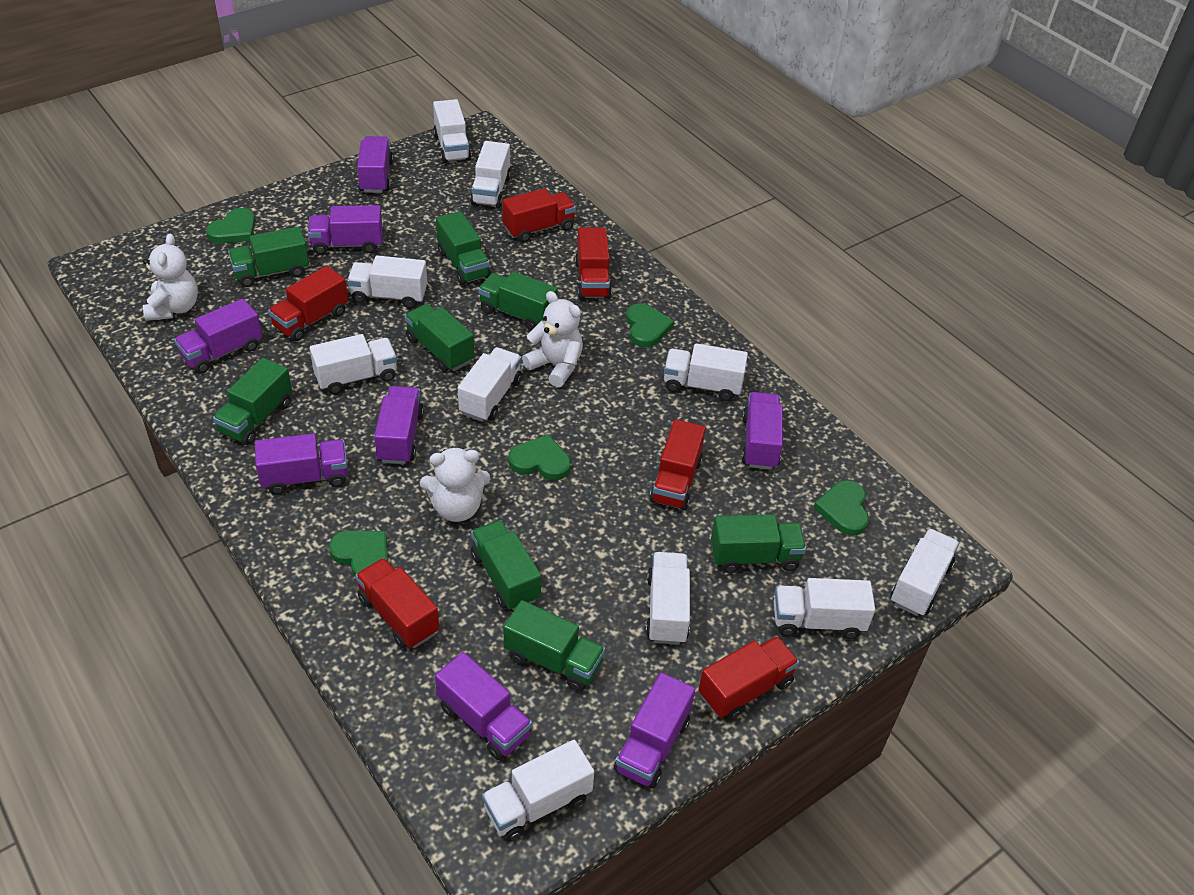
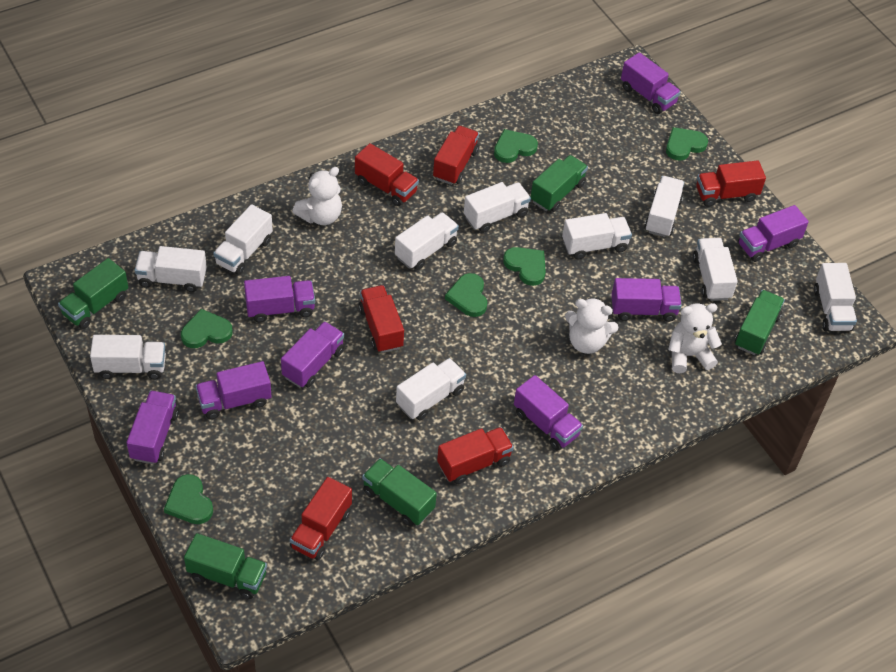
green heart: [206,208,255,243] [329,531,388,576] [509,434,571,480] [626,303,674,347] [814,480,869,536] = 5 -> [164,474,213,524] [181,309,233,348] [445,273,487,317] [494,129,538,163] [503,247,546,286] [666,127,708,161] = 6
green truck: [213,358,292,445] [228,227,309,287] [404,304,474,372] [436,211,491,285] [471,520,541,611] [478,271,557,331] [503,600,605,691] [711,514,806,573] = 8 -> [58,258,129,329] [184,533,267,599] [362,458,437,526] [531,155,588,212] [735,290,785,355] = 5

